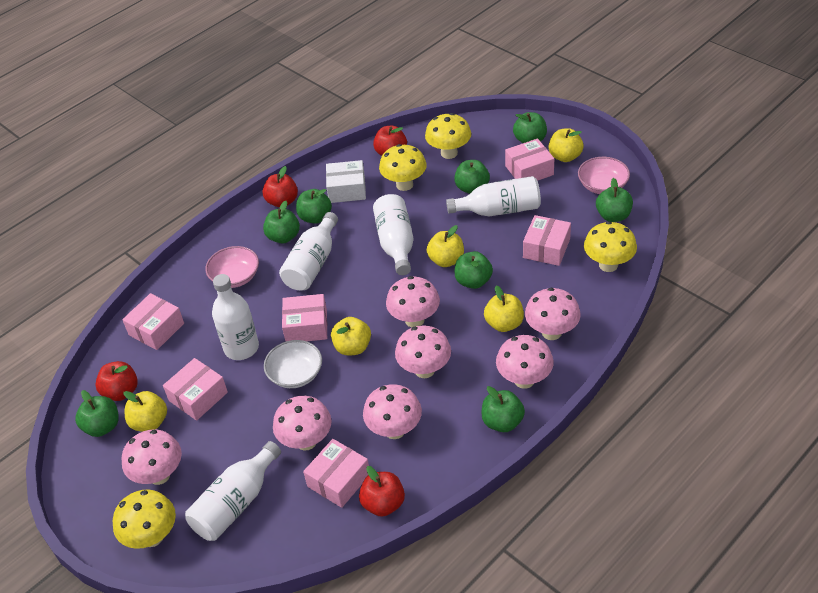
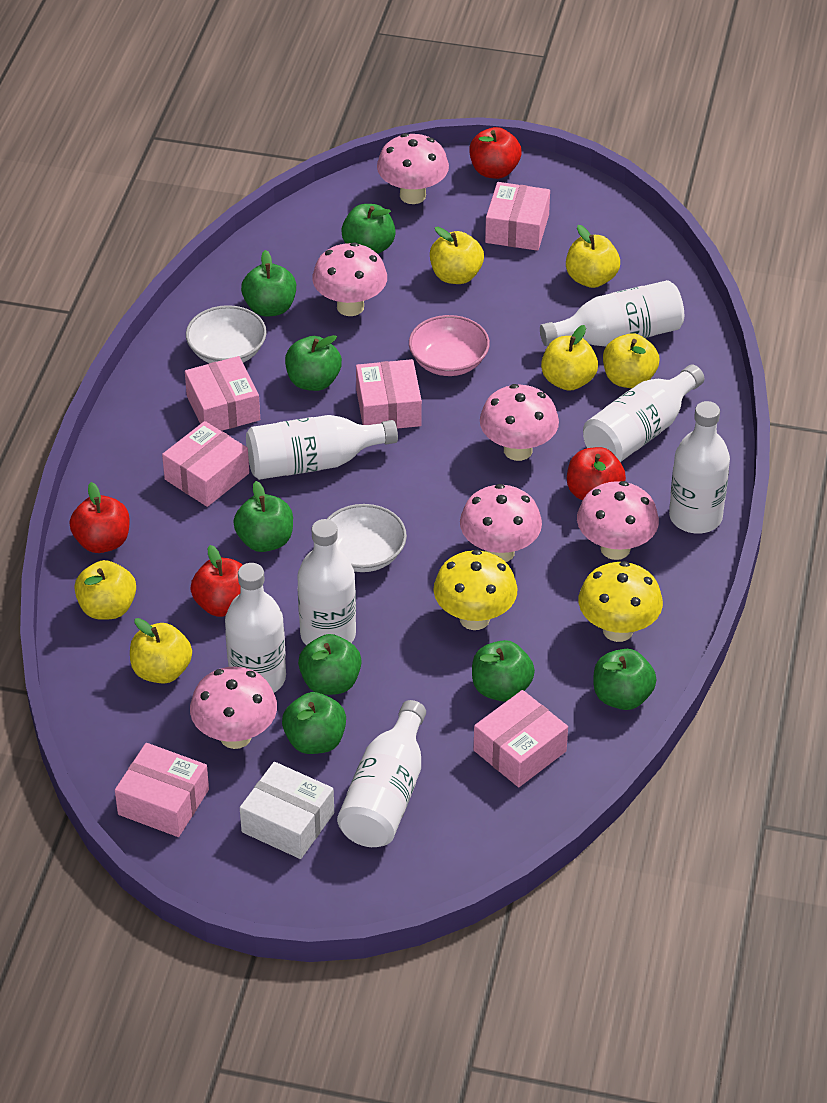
pink bowl: [205,246,259,288] [578,157,630,194] = 2 -> [409,315,490,376] = 1
pink mushroom: [121,429,182,485] [273,396,332,450] [363,384,422,439] [386,276,440,327] [395,325,451,378] [496,335,554,389] [525,288,581,340] = 7 -> [190,667,277,749] [312,242,387,316] [377,133,449,204] [460,484,542,562] [480,384,559,461] [577,481,659,560] = 6
white bottle: [185,441,281,541] [212,274,259,360] [279,212,338,290] [373,194,414,275] [446,176,541,216] = 5 -> [225,563,286,693] [246,415,398,480] [297,519,356,646] [337,700,426,847] [540,280,684,346] [583,365,704,462] [669,401,730,534] = 7
white bowl: [264,340,322,388] = 1 -> [186,305,267,363] [327,504,407,572] = 2
yellow apple: [123,391,167,432] [331,317,371,355] [427,225,464,267] [484,286,524,332] [549,128,584,162] = 5 -> [74,560,136,620] [130,618,192,684] [430,227,484,284] [541,325,598,391] [566,225,620,288] [603,333,659,388] = 6
yellow mushroom: [113,489,176,549] [379,144,427,191] [425,113,471,159] [584,221,637,272] = 4 -> [433,550,518,630] [579,561,663,642] = 2

